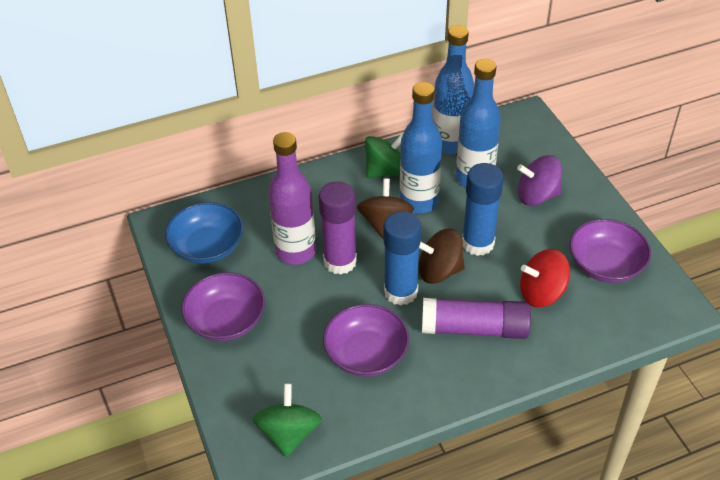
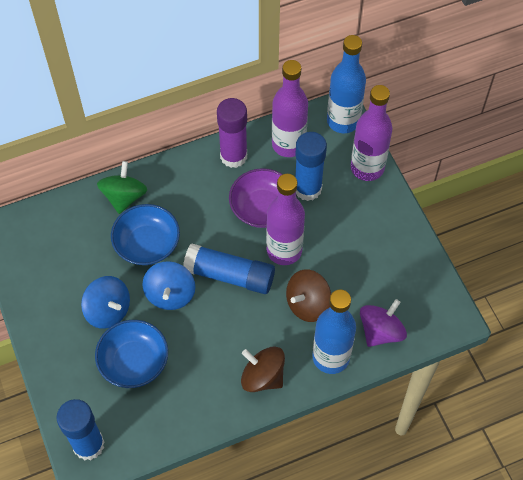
blue bottle: [400,82,442,214] [433,25,474,154] [456,59,501,187] = 3 -> [312,289,356,374] [327,35,366,133] = 2
blue bowl: [165,202,243,264] = 1 -> [95,320,168,388] [111,204,180,265] = 2
blue glue stick: [383,211,421,305] [462,163,504,256] = 2 -> [56,399,104,460] [183,243,275,294] [295,132,327,201] = 3
blue spinning top: none = 0 -> [81,276,130,329] [142,261,195,310] = 2
green spinning top: [253,383,322,457] [365,133,403,178] = 2 -> [97,161,147,214] = 1
purple bottle: [268,132,316,265] = 1 -> [266,174,305,265] [272,60,308,157] [351,85,392,181] = 3
purple bowl: [181,272,265,341] [323,304,409,377] [569,219,651,283] = 3 -> [229,168,297,228] = 1
purple glue stick: [318,181,357,275] [422,298,531,339] = 2 -> [217,98,247,168] = 1
red spinning top: [520,249,570,307] = 1 -> none = 0

